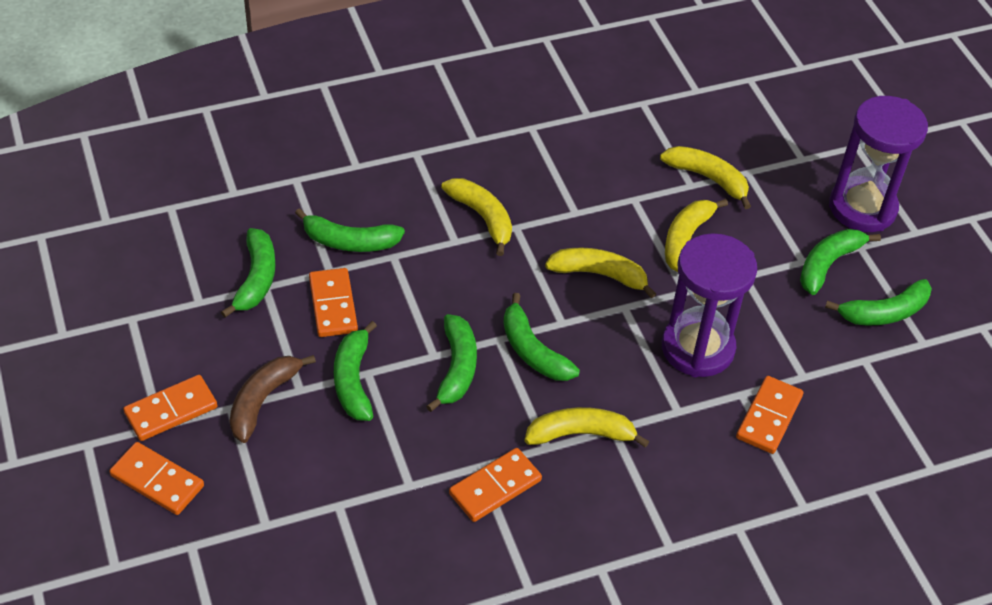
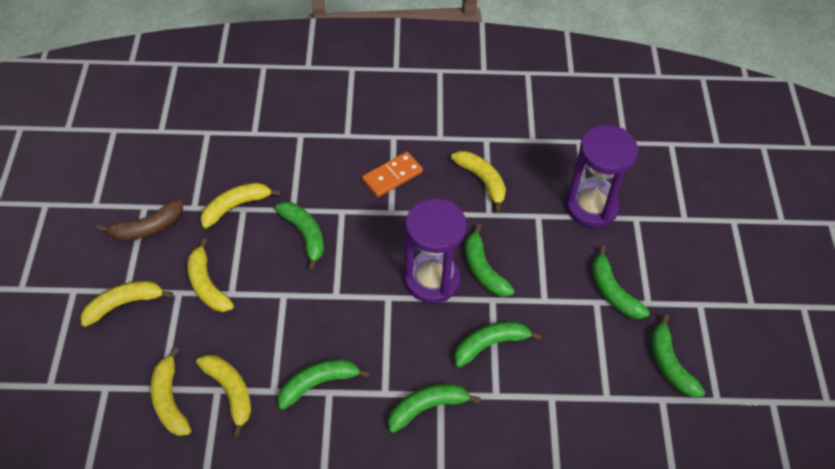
orange domino: [109,442,204,515] [123,375,217,441] [309,268,358,337] [449,448,542,522] [736,376,803,454] = 5 -> [362,152,423,197] = 1
yellow banana: [441,178,512,256] [524,407,649,448] [545,248,656,298] [660,146,751,209] [665,199,728,272] = 5 -> [81,281,173,327] [151,347,191,436] [187,238,234,312] [196,355,251,437] [200,182,281,229] [451,151,506,212] = 6

